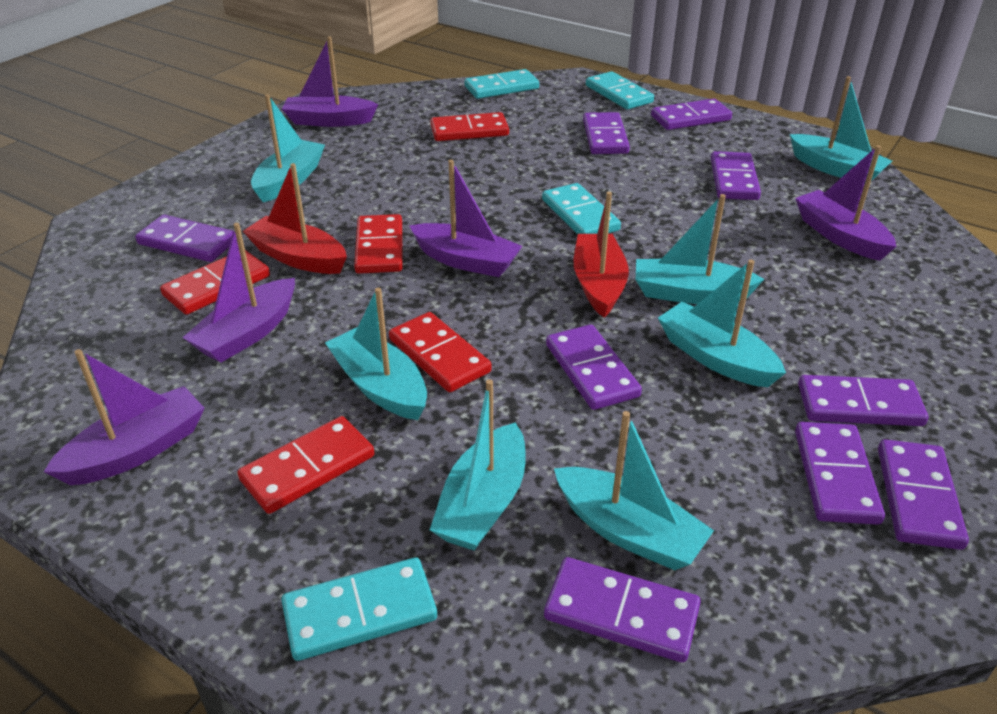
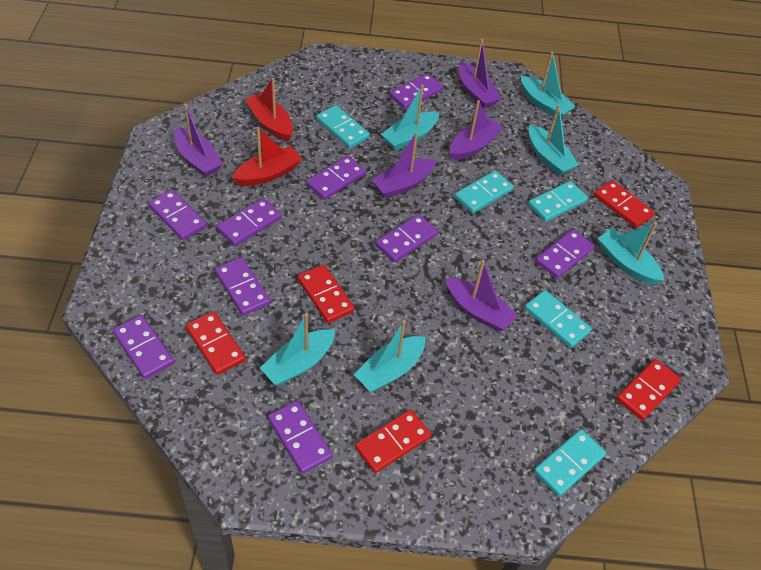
turquoise boat: [251,94,325,202] [325,288,427,420] [430,379,526,551] [554,411,714,570] [636,194,764,304] [658,260,786,387] [790,76,892,182] = 7 -> [260,313,335,386] [354,320,426,392] [381,85,439,151] [521,52,576,117] [529,104,579,175] [598,222,664,285] = 6
turquoise domino: [281,557,437,661] [465,69,539,99] [542,183,621,234] [586,71,654,110] = 4 -> [316,105,370,148] [454,170,514,213] [524,290,592,348] [528,181,588,222] [534,429,606,496] = 5

